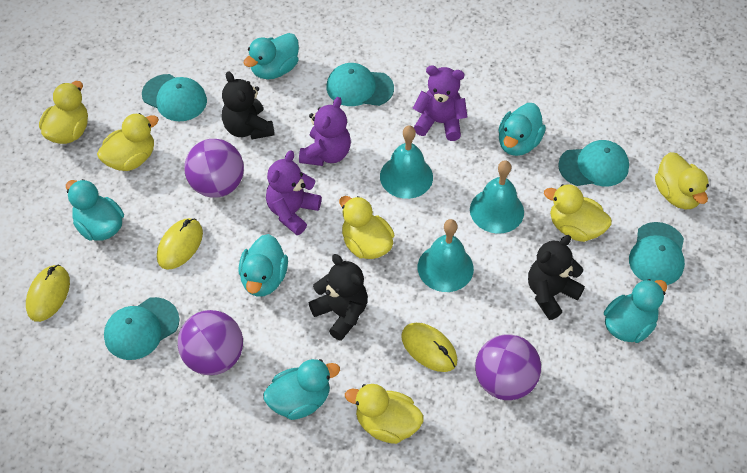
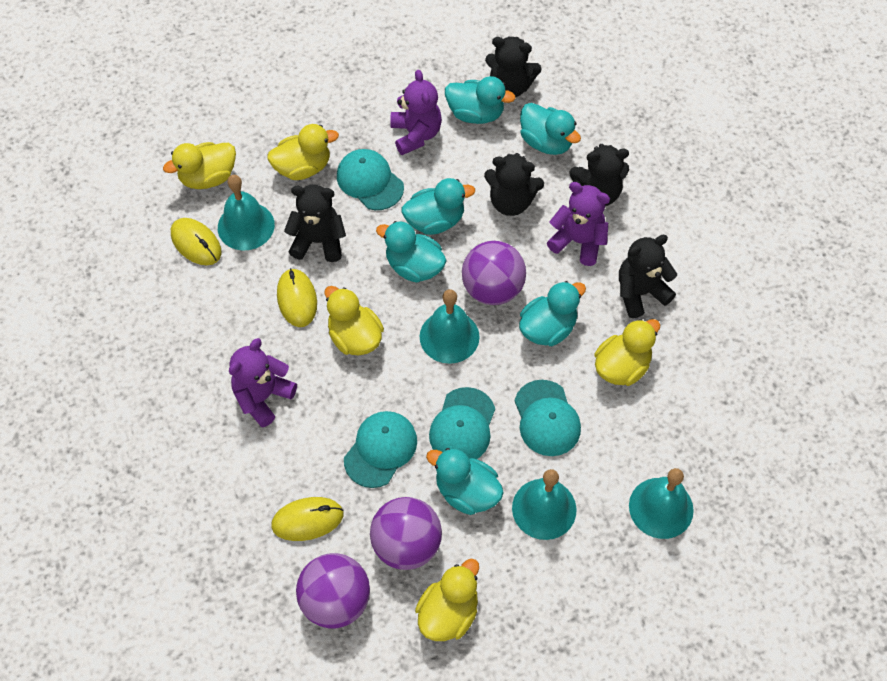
black teddy bear: [222,71,275,139] [309,254,368,341] [528,235,585,320] = 3 -> [284,184,346,262] [484,153,544,216] [485,36,542,98] [570,144,629,206] [619,235,677,318] = 5
turquoise bell: [380,126,433,199] [418,219,474,292] [470,160,524,234] = 3 -> [218,175,275,250] [420,289,480,364] [512,469,576,540] [629,468,694,539] = 4
turquoise cap: [104,297,179,360] [142,74,207,121] [326,63,394,106] [558,140,629,186] [629,222,685,285] = 5 -> [337,149,404,210] [344,411,417,488] [429,387,495,459] [515,380,581,456] = 4
yellow duck: [39,81,88,144] [97,113,159,171] [339,196,394,259] [345,384,424,444] [544,184,612,242] [655,152,709,210] = 6 -> [163,142,236,189] [267,124,339,180] [324,286,384,355] [415,559,479,641] [594,319,660,386] = 5

